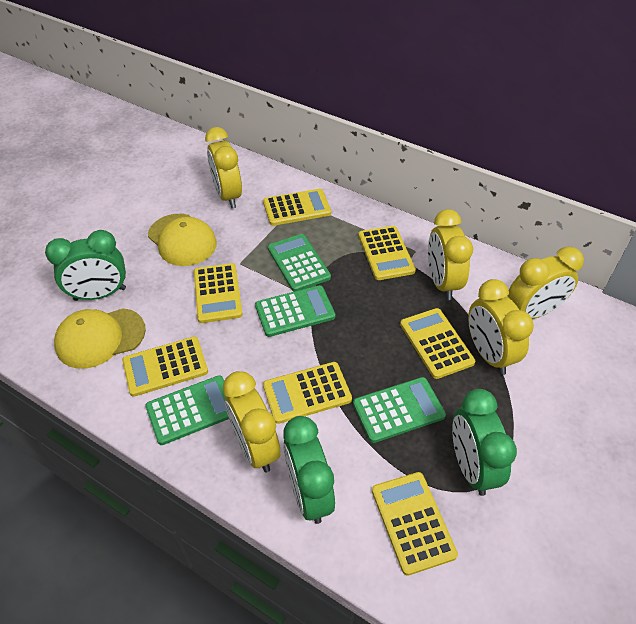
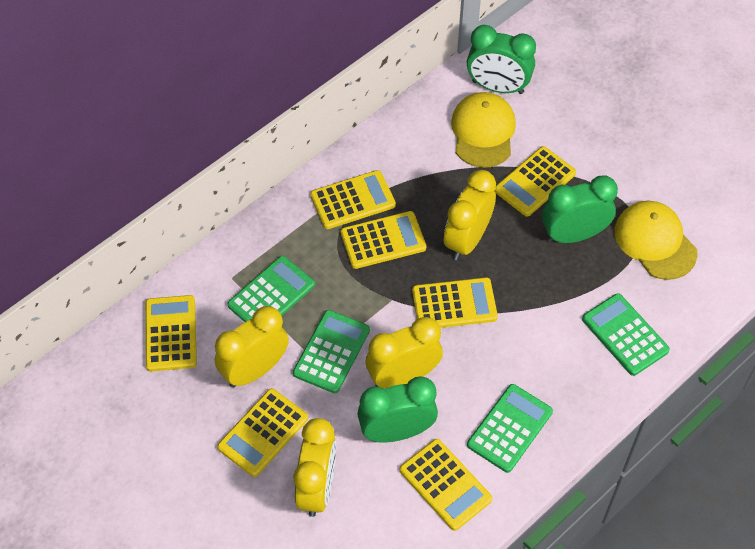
yellow clock: [205,127,242,208] [223,371,281,473] [428,209,473,300] [468,279,534,375] [507,246,584,319] = 5 -> [215,306,289,388] [293,418,336,517] [366,317,443,389] [444,170,496,260] = 4

